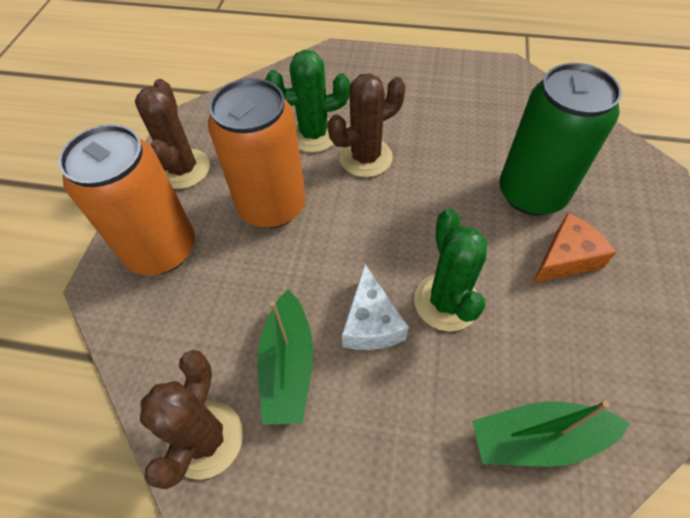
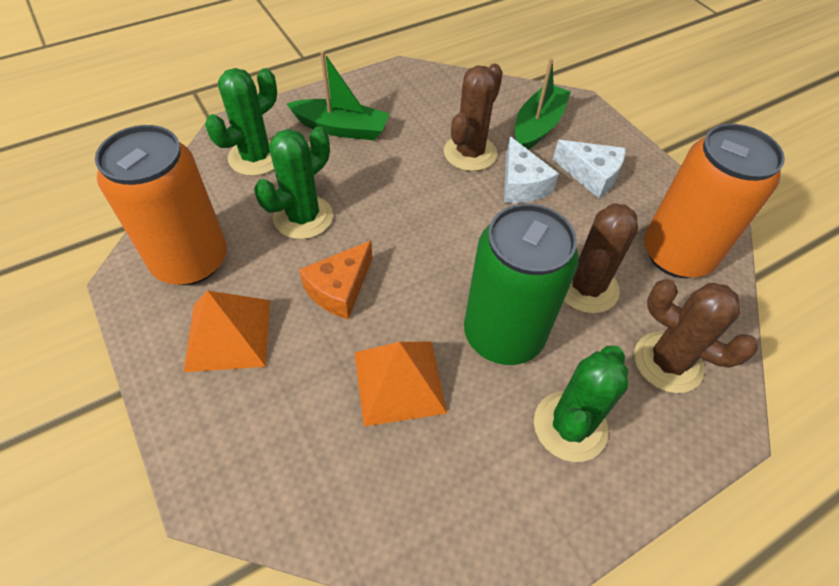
green cactus: [265,50,350,152] [414,209,487,331] = 2 -> [205,68,277,176] [254,127,333,239] [534,346,628,462] = 3
orange pyramid: none = 0 -> [184,290,270,372] [354,342,447,427] = 2
white cheese: [342,264,409,350] = 1 -> [504,136,559,203] [553,140,626,198] = 2

